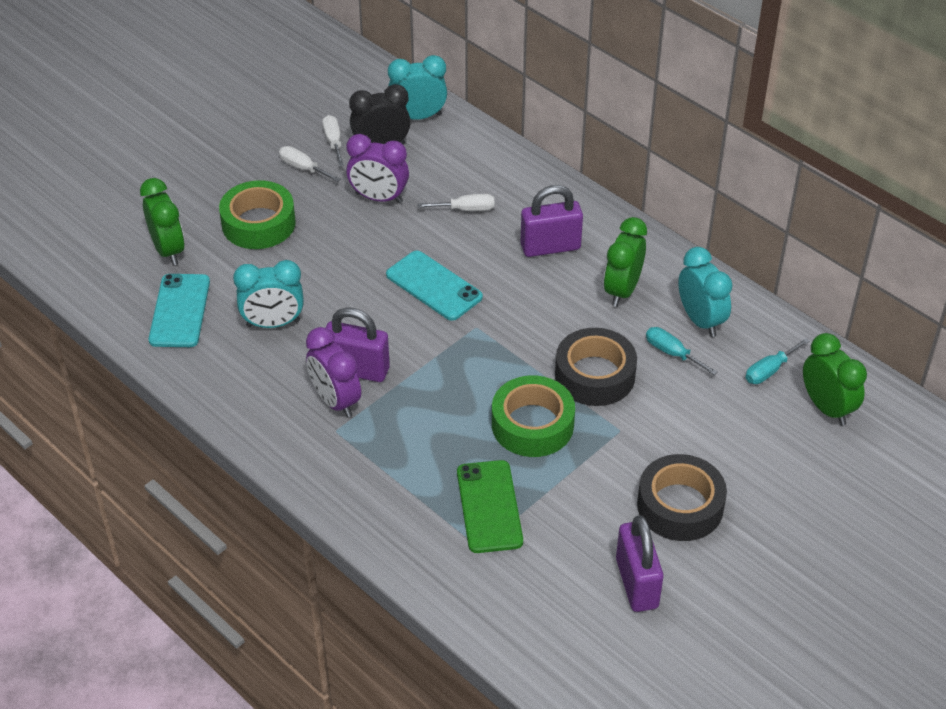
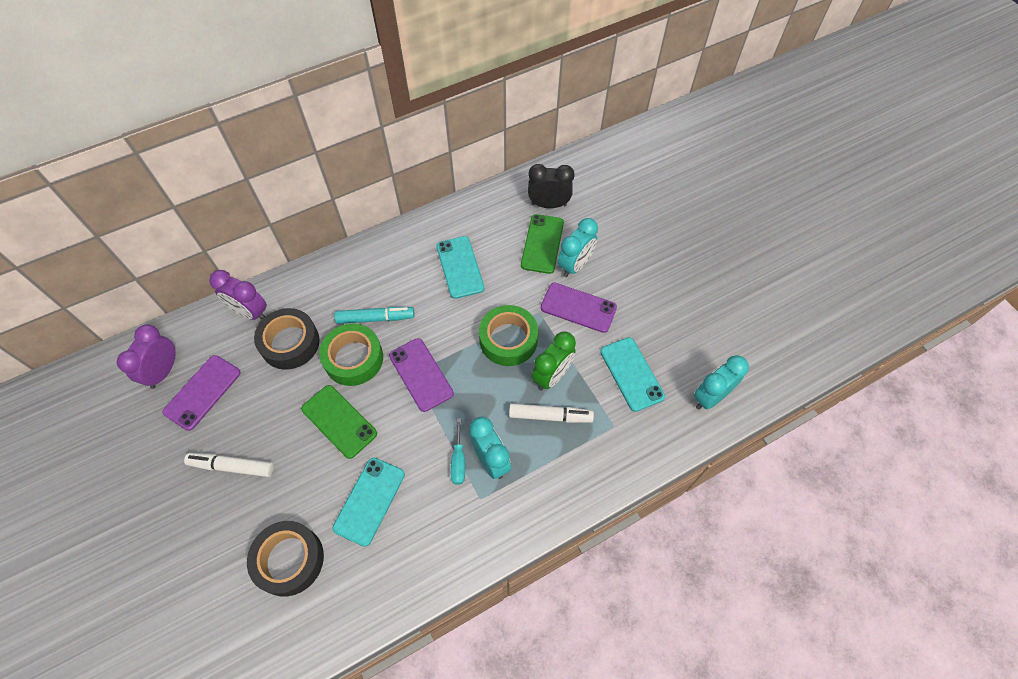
green clock: [140,178,185,265] [604,217,647,307] [803,333,867,426] = 3 -> [531,331,576,391] = 1
green phone: [457,460,523,553] = 1 -> [301,385,377,459] [521,214,564,274] = 2
purple padlock: [325,307,390,382] [521,185,583,257] [616,515,663,612] = 3 -> none = 0
purple phone: none = 0 -> [162,355,241,431] [389,338,454,412] [541,283,617,333] = 3
turquoise marker: none = 0 -> [335,307,414,324] = 1
turquoise phone: [148,274,210,347] [386,251,483,321] = 2 -> [332,458,405,547] [437,236,484,299] [600,337,665,412] = 3
turquoise screwdriver: [646,327,718,375] [745,338,810,384] = 2 -> [451,419,465,485] = 1
white marker: none = 0 -> [184,453,274,477] [509,403,594,423] = 2
white screwdriver: [279,146,341,182] [322,115,344,166] [417,194,495,211] = 3 -> none = 0

